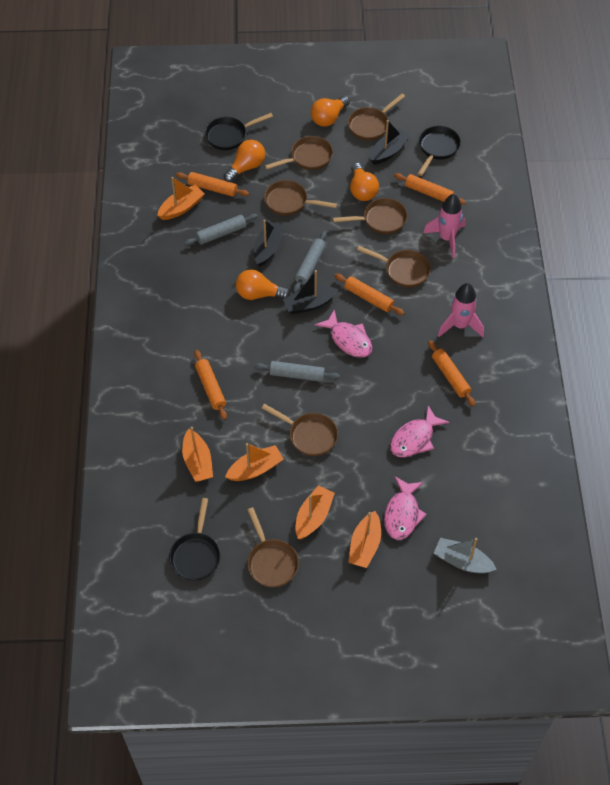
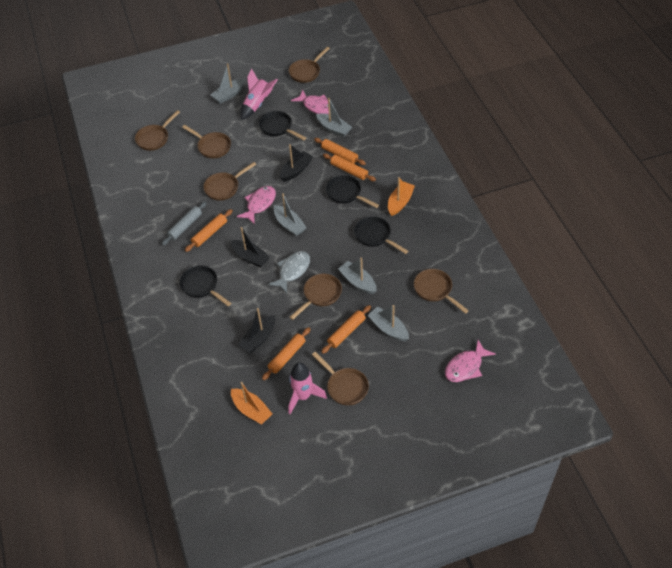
black pan: [169,498,221,581] [205,113,273,150] [418,126,461,176] = 3 -> [179,265,231,306] [259,111,306,140] [326,175,379,208] [354,216,408,254] = 4
grey boat: [434,538,497,573] = 1 -> [211,63,245,104] [274,193,307,236] [316,98,352,137] [338,257,377,294] [368,305,409,341] = 5
grey fish: none = 0 -> [268,251,310,294] = 1
grey rolling pin: [184,214,258,246] [255,361,340,382] [293,231,327,293] = 3 -> [162,202,207,245] = 1
orange boat: [157,177,205,220] [182,427,213,482] [225,443,284,481] [295,485,335,539] [348,511,381,568] = 5 -> [231,382,272,425] [388,177,415,216] = 2
orange light bulb: [224,140,265,182] [236,269,291,300] [311,96,350,127] [350,163,379,201] = 4 -> none = 0

